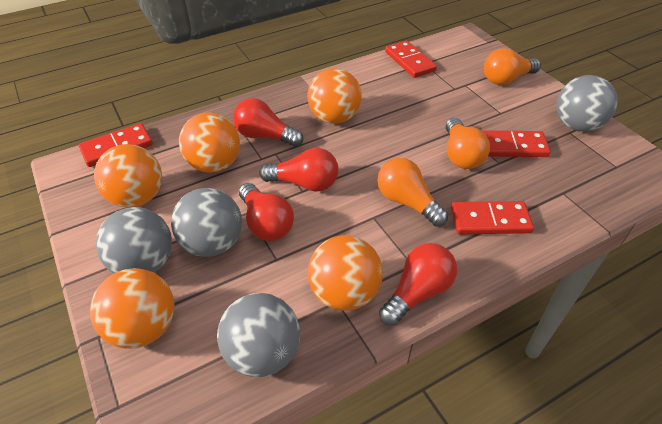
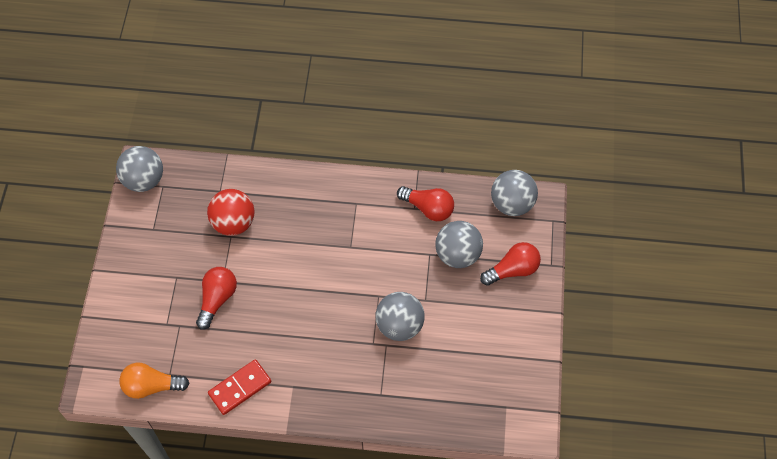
orange ball: [90,268,174,349] [94,144,162,208] [179,113,240,173] [307,68,362,124] [308,235,383,311] = 5 -> none = 0
orange light bulb: [377,158,448,227] [446,118,490,169] [484,48,541,85] = 3 -> [119,363,190,399] = 1
red ball: none = 0 -> [207,189,255,236] = 1
red domino: [79,123,153,167] [385,41,437,78] [451,201,534,234] [481,130,551,157] = 4 -> [208,359,271,415] = 1
red light bulb: [233,98,303,147] [239,183,294,241] [259,148,339,192] [379,243,457,326] = 4 -> [196,267,237,330] [397,186,454,221] [480,242,541,286] = 3

